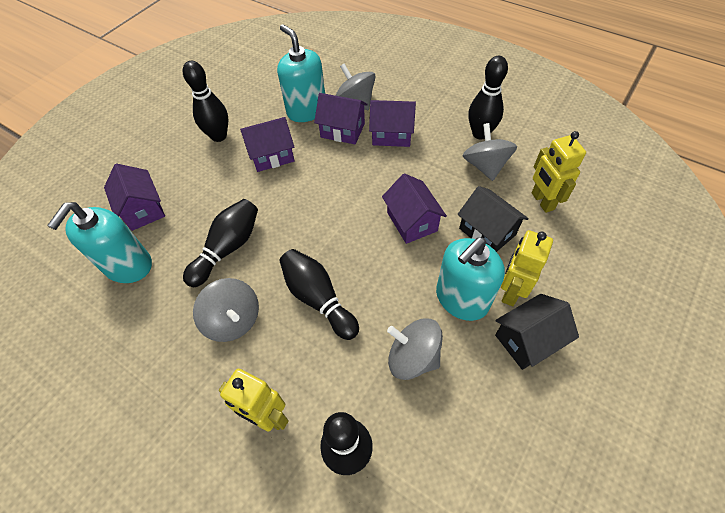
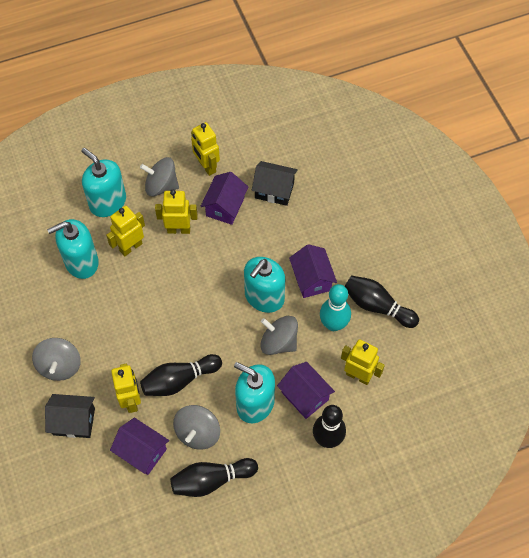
black bowling pin: [183,61,228,142] [183,199,258,287] [279,249,359,340] [320,412,373,475] [468,56,508,139] = 5 -> [140,354,222,396] [170,458,258,497] [313,405,346,448] [345,275,419,328] = 4
purple house: [104,164,165,231] [240,117,294,172] [314,93,368,144] [369,100,416,147] [382,173,447,244] = 5 -> [110,418,169,475] [201,172,248,225] [277,362,335,419] [289,244,337,298] = 4
turquoise bowling pin: none = 0 -> [320,284,351,331] = 1
turquoise soap dispenser: [47,202,152,283] [277,24,325,122] [436,237,505,321] = 3 -> [47,219,99,279] [81,148,126,217] [234,362,275,423] [244,257,285,313] = 4
yellow robot: [219,369,289,432] [501,230,553,306] [531,131,586,213] = 3 -> [106,206,145,256] [111,364,141,413] [155,190,198,234] [191,122,220,176] [341,339,385,385] = 5

